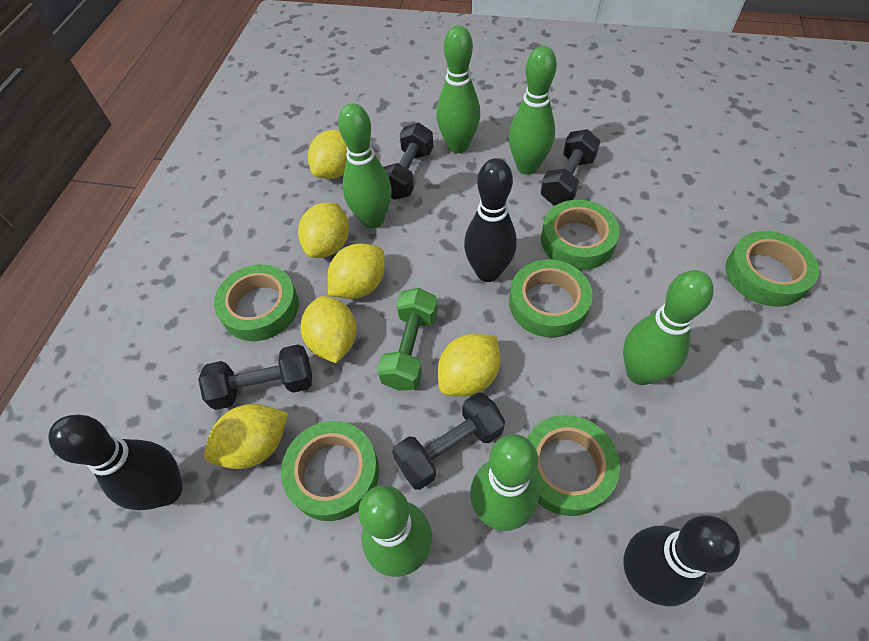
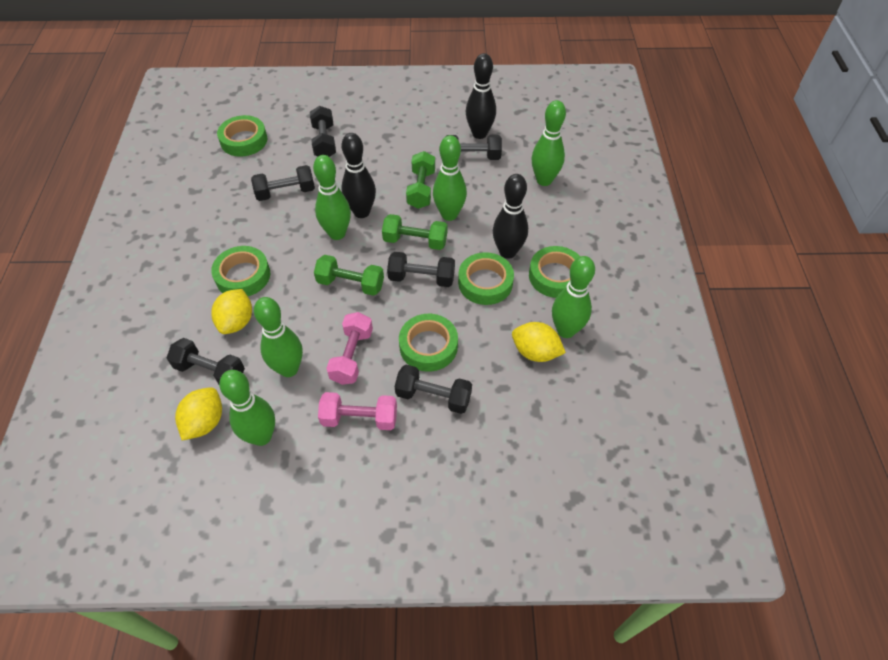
black dumbbell: [198,344,312,410] [383,123,433,200] [392,392,505,490] [540,129,601,205] = 4 -> [167,338,245,384] [251,165,315,201] [310,106,336,157] [387,252,455,287] [394,365,472,414] [445,135,502,160] = 6
green dumbbell: [377,288,438,391] = 1 -> [314,255,384,296] [382,214,447,250] [406,151,435,209] = 3
green tape: [214,264,299,341] [281,421,379,521] [509,259,593,338] [527,415,620,516] [541,200,620,270] [725,231,819,307] = 6 -> [211,246,270,296] [217,115,267,157] [399,314,458,372] [458,252,514,305] [529,246,580,298] = 5
pink dumbbell: none = 0 -> [318,392,397,430] [326,312,373,385] = 2
yellow lemon: [204,404,288,469] [298,203,349,258] [301,296,357,363] [308,130,347,179] [328,243,385,299] [438,334,500,396] = 6 -> [175,387,222,441] [211,289,252,334] [512,322,566,362] = 3

